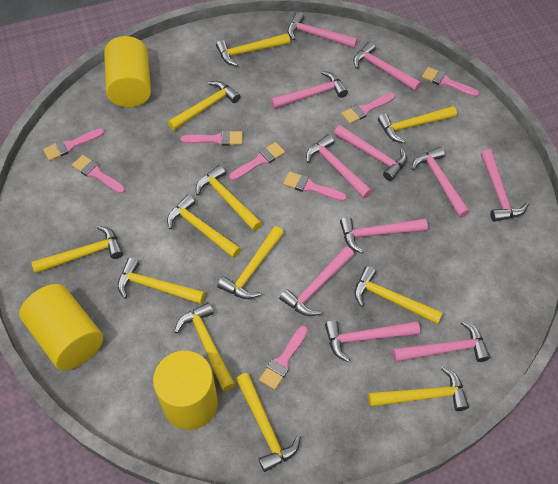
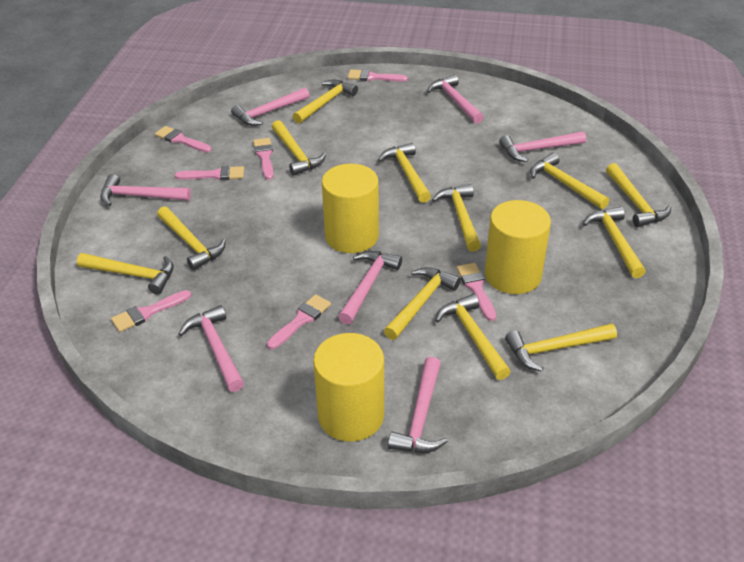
pink brush: [43,128,105,161] [72,155,125,194] [181,130,243,146] [229,142,285,181] [259,326,308,390] [283,172,347,201] [341,93,395,124] [422,67,479,97] = 8 -> [111,290,191,332] [155,126,212,152] [175,166,244,180] [253,138,274,180] [267,294,331,349] [348,69,408,82] [457,263,496,321] = 7
pink hammer: [271,71,348,109] [279,246,354,316] [288,12,358,48] [306,134,372,198] [325,320,420,362] [334,125,407,181] [340,217,428,254] [353,41,421,91] [393,321,490,362] [412,147,470,218] [481,149,529,222] = 11 -> [100,174,191,206] [179,305,244,392] [231,88,309,126] [338,251,402,325] [388,357,448,453] [427,74,484,124] [499,131,586,162] = 7

